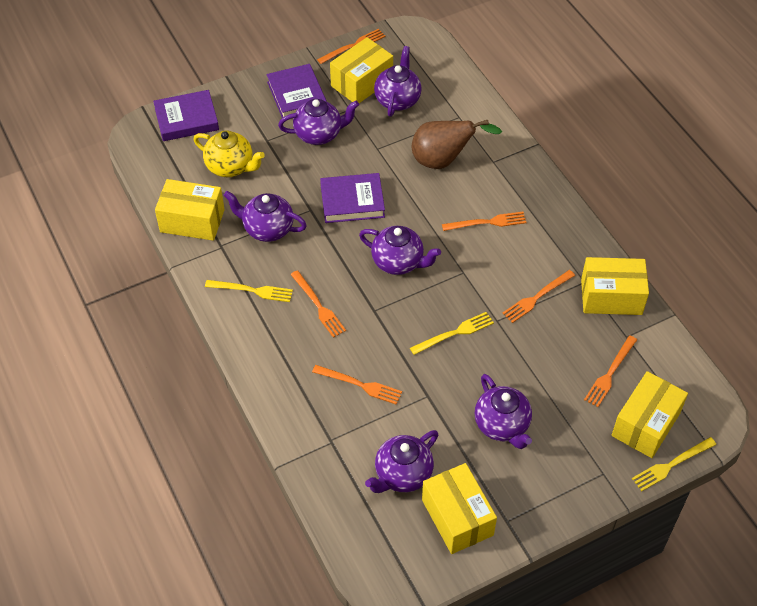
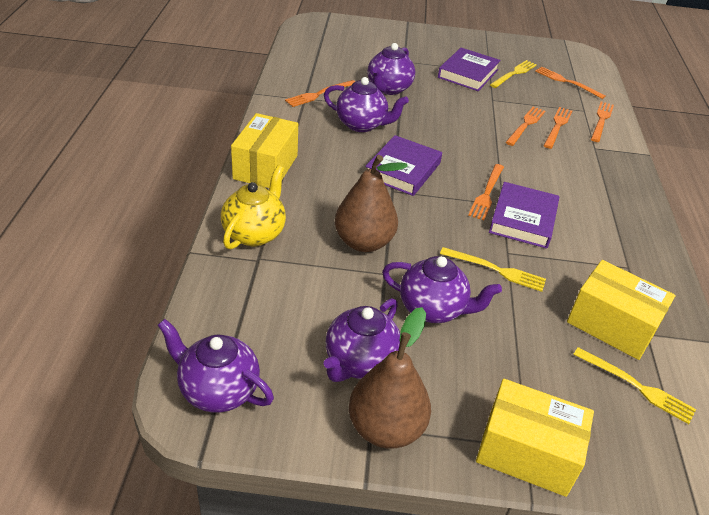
brown pear: [412,120,502,169] = 1 -> [335,155,408,252] [349,307,431,448] = 2
purple teapot: [223,191,307,242] [278,99,359,145] [359,226,441,275] [365,430,438,493] [374,46,422,117] [475,374,532,449] = 6 -> [158,319,274,413] [324,77,409,132] [324,298,400,382] [367,43,415,95] [382,256,502,323] = 5
yellow box: [155,179,225,241] [330,37,393,103] [422,463,497,554] [581,257,649,315] [612,371,688,458] = 5 -> [231,113,298,188] [476,379,594,497] [567,260,675,360] = 3

